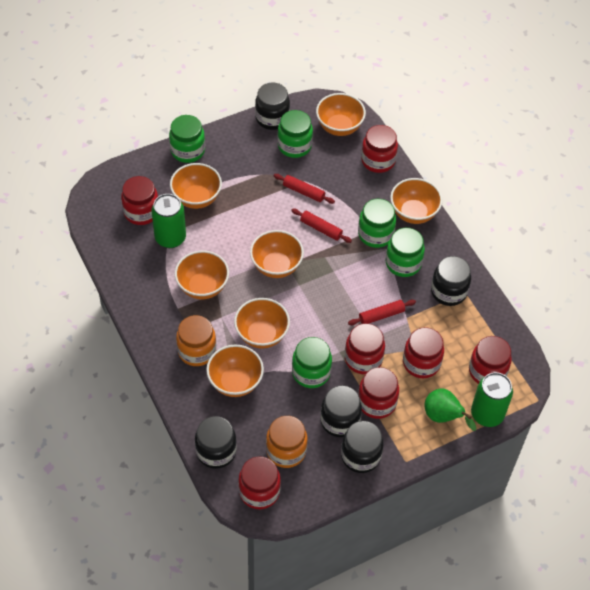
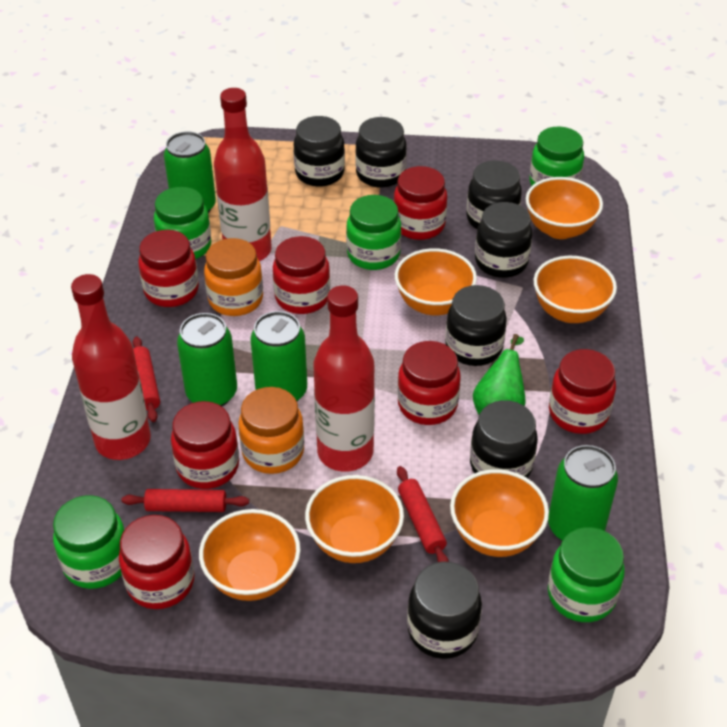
black jar: [195,416,237,469] [255,83,290,130] [320,385,362,437] [341,421,383,473] [431,256,471,306] = 5 -> [294,116,345,186] [355,117,407,188] [407,562,482,659] [445,285,507,366] [467,160,522,229] [470,400,538,478] [475,202,532,278] = 7
green can: [152,194,186,248] [471,372,513,427] = 2 -> [164,132,216,213] [177,313,237,406] [251,311,307,401] [548,445,618,541] = 4
orange bowl: [170,163,222,209] [175,251,229,299] [206,345,264,397] [234,298,290,348] [250,230,304,278] [316,93,366,136] [390,178,443,224] = 7 -> [199,509,300,601] [305,475,404,563] [395,248,477,316] [450,469,549,557] [526,177,603,239] [533,256,617,323] = 6
red bottle: none = 0 -> [71,274,151,460] [214,88,272,261] [314,285,375,472] = 3

